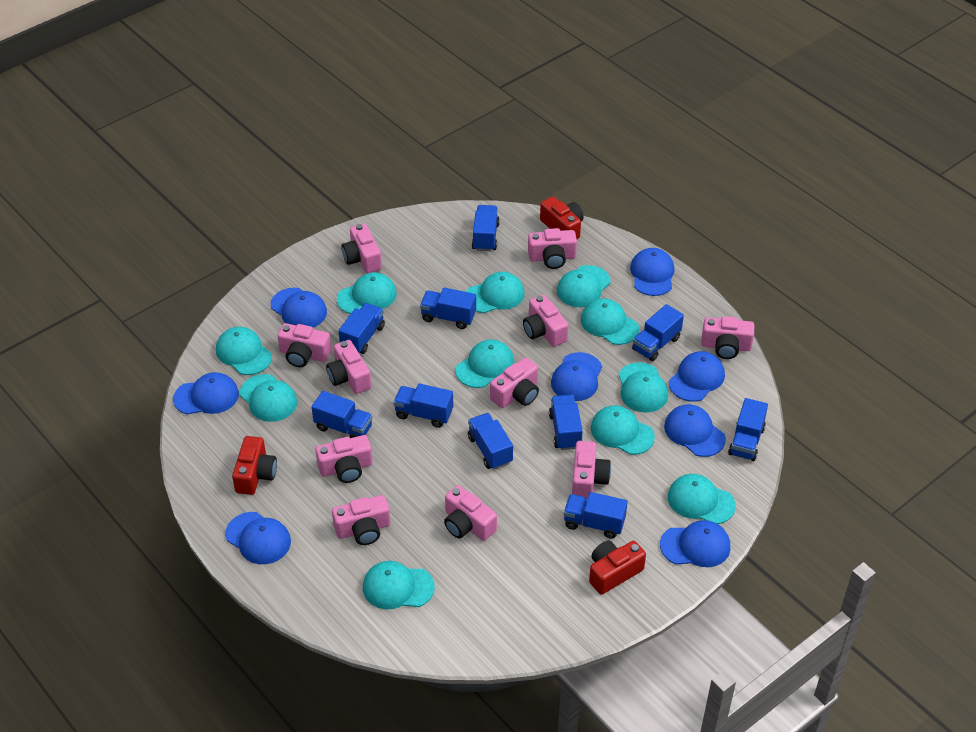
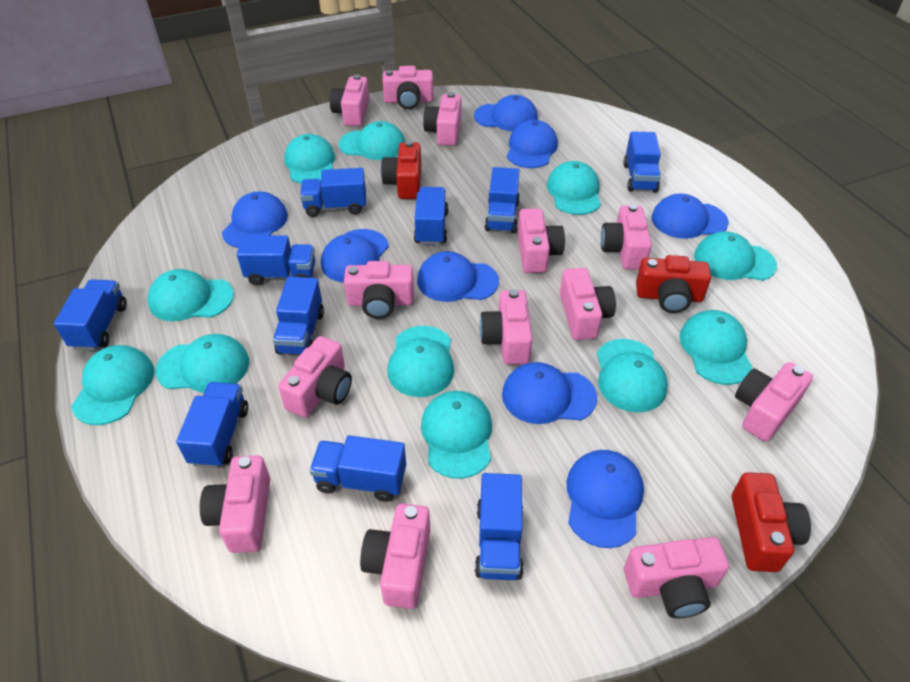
pink camera: [278,323,331,367] [316,435,372,483] [326,340,371,394] [332,495,390,545] [341,223,382,273] [444,485,497,541] [490,358,539,408] [523,295,568,347] [528,228,577,269] [572,441,611,499] [701,316,754,359] = 11 -> [200,455,270,553] [278,336,352,417] [330,75,369,126] [344,261,414,319] [360,503,430,609] [383,66,433,109] [423,92,461,146] [480,289,533,365] [518,208,565,273] [560,268,616,340] [601,204,652,270] [624,537,729,618] [735,362,813,442] = 13

